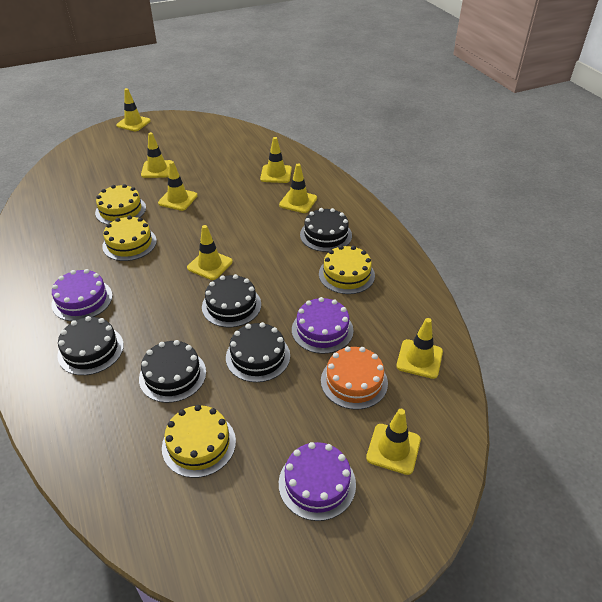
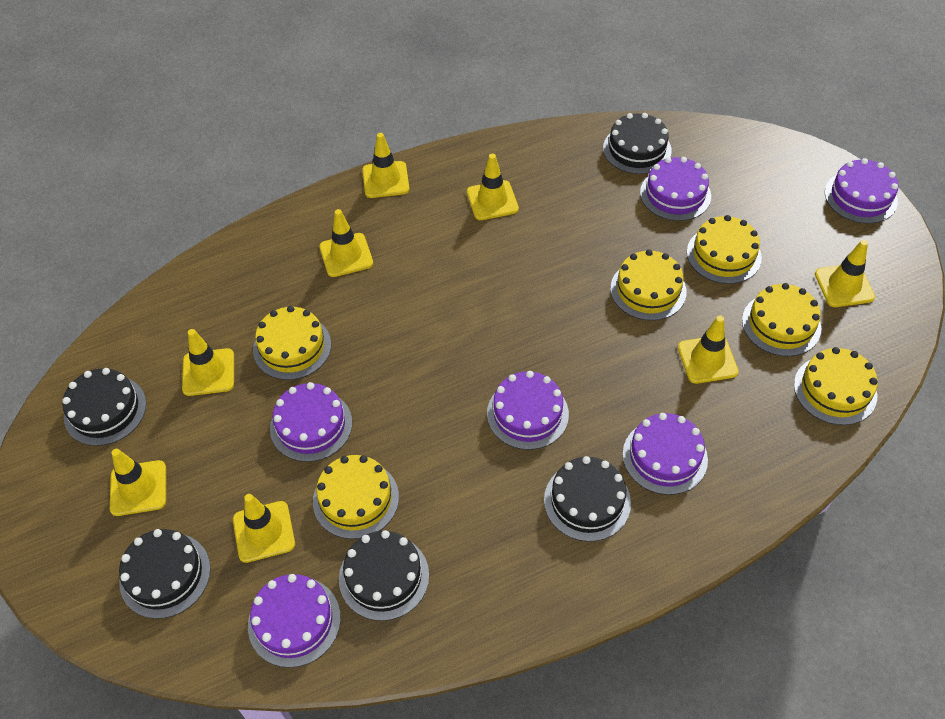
orange cake: [321,346,388,410] = 1 -> none = 0
purple cake: [52,269,112,321] [279,442,356,521] [292,297,353,354] = 3 -> [248,574,341,668] [270,382,352,462] [487,371,569,450] [623,413,708,495] [640,157,711,221] [825,158,898,224] = 6
yellow cake: [95,184,146,224] [102,215,157,261] [162,405,236,478] [319,245,375,294] = 4 -> [253,306,331,380] [313,455,399,539] [610,250,687,321] [687,215,762,284] [742,283,821,356] [794,347,878,425] = 6

